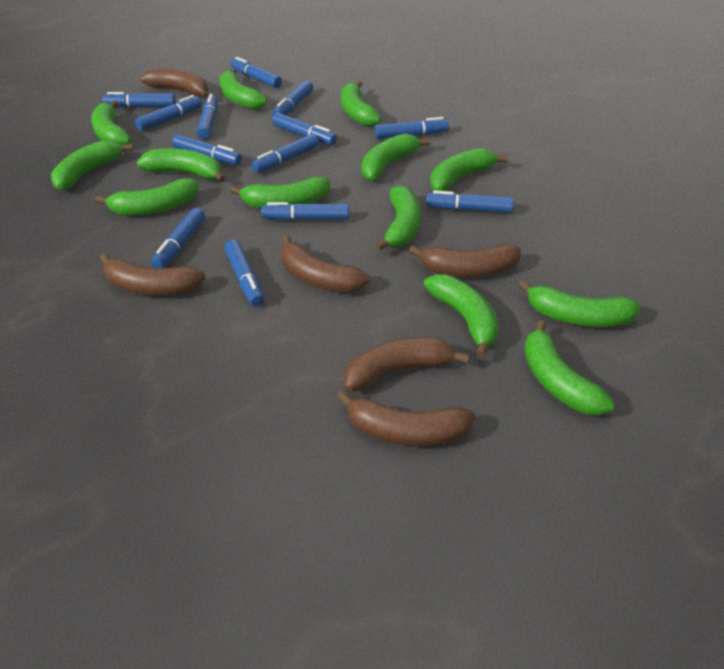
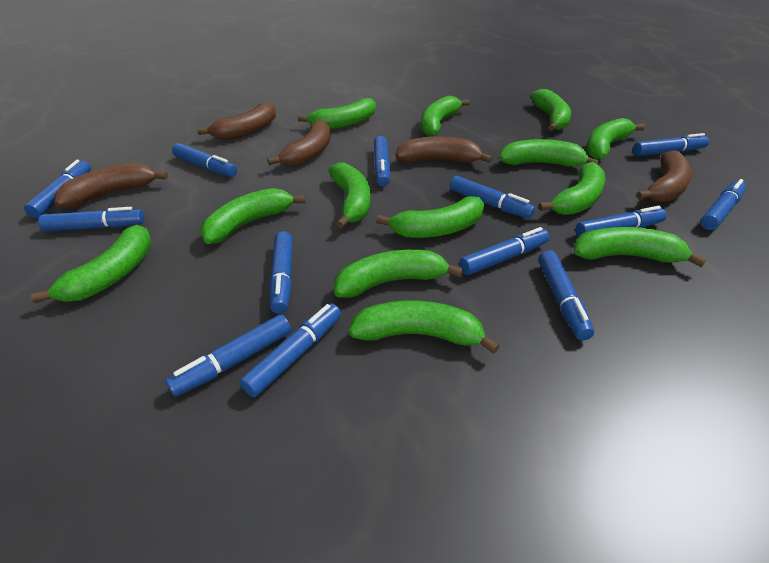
brown banana: [100,253,205,295] [141,68,209,98] [280,235,370,293] [337,390,475,446] [344,337,470,391] [409,244,521,277] = 6 -> [54,163,168,208] [197,102,276,140] [267,119,330,166] [395,136,493,163] [636,150,692,202] = 5

